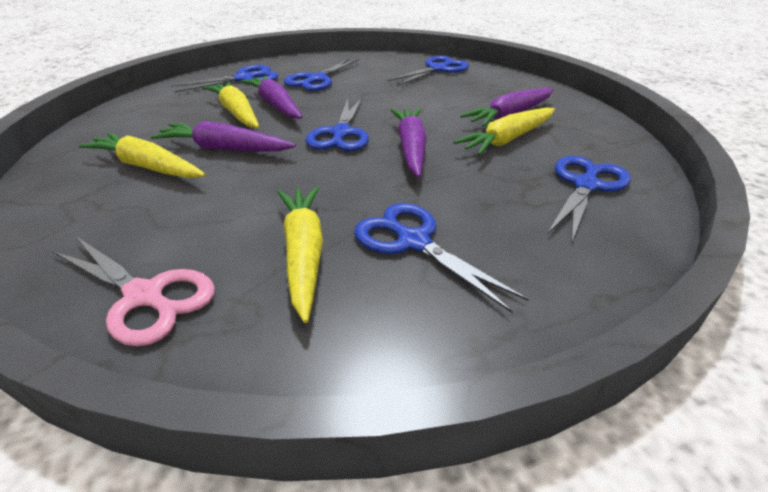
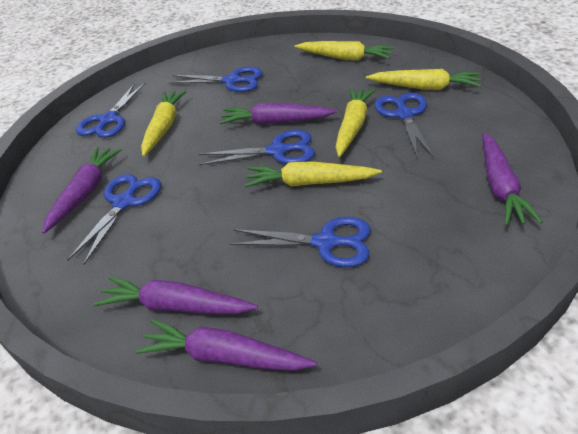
pink scissors: [52,236,215,347] = 1 -> none = 0
purple carrot: [151,121,296,152] [241,76,302,119] [391,108,427,178] [460,88,554,127] = 4 -> [42,147,122,234] [93,276,258,314] [135,319,317,371] [219,103,337,125] [482,133,543,226] = 5
yellow carrot: [79,132,205,178] [204,82,259,128] [277,186,323,323] [453,107,555,155] = 4 -> [141,90,187,157] [245,161,382,187] [295,41,394,61] [335,88,375,157] [366,69,481,90] = 5

